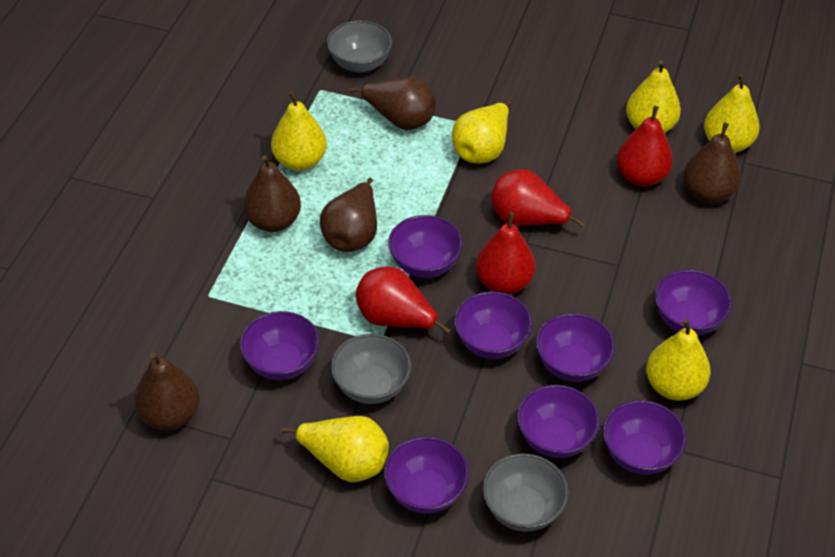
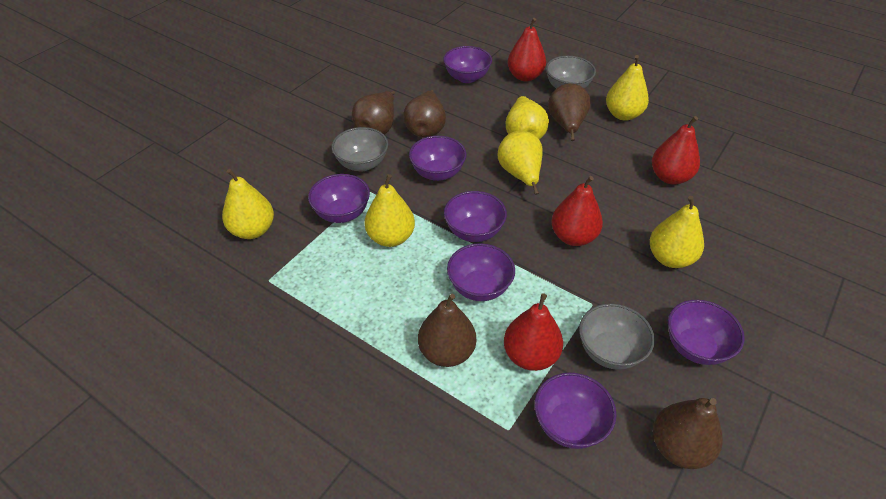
purple bowl: [240,311,320,380] [384,437,469,514] [388,215,463,278] [454,291,532,359] [517,385,600,458] [536,313,615,382] [603,400,687,475] [655,270,732,335] = 8 -> [308,174,370,223] [409,136,466,181] [443,46,492,83] [444,191,507,242] [447,243,515,301] [534,372,617,449] [668,300,745,365] = 7

